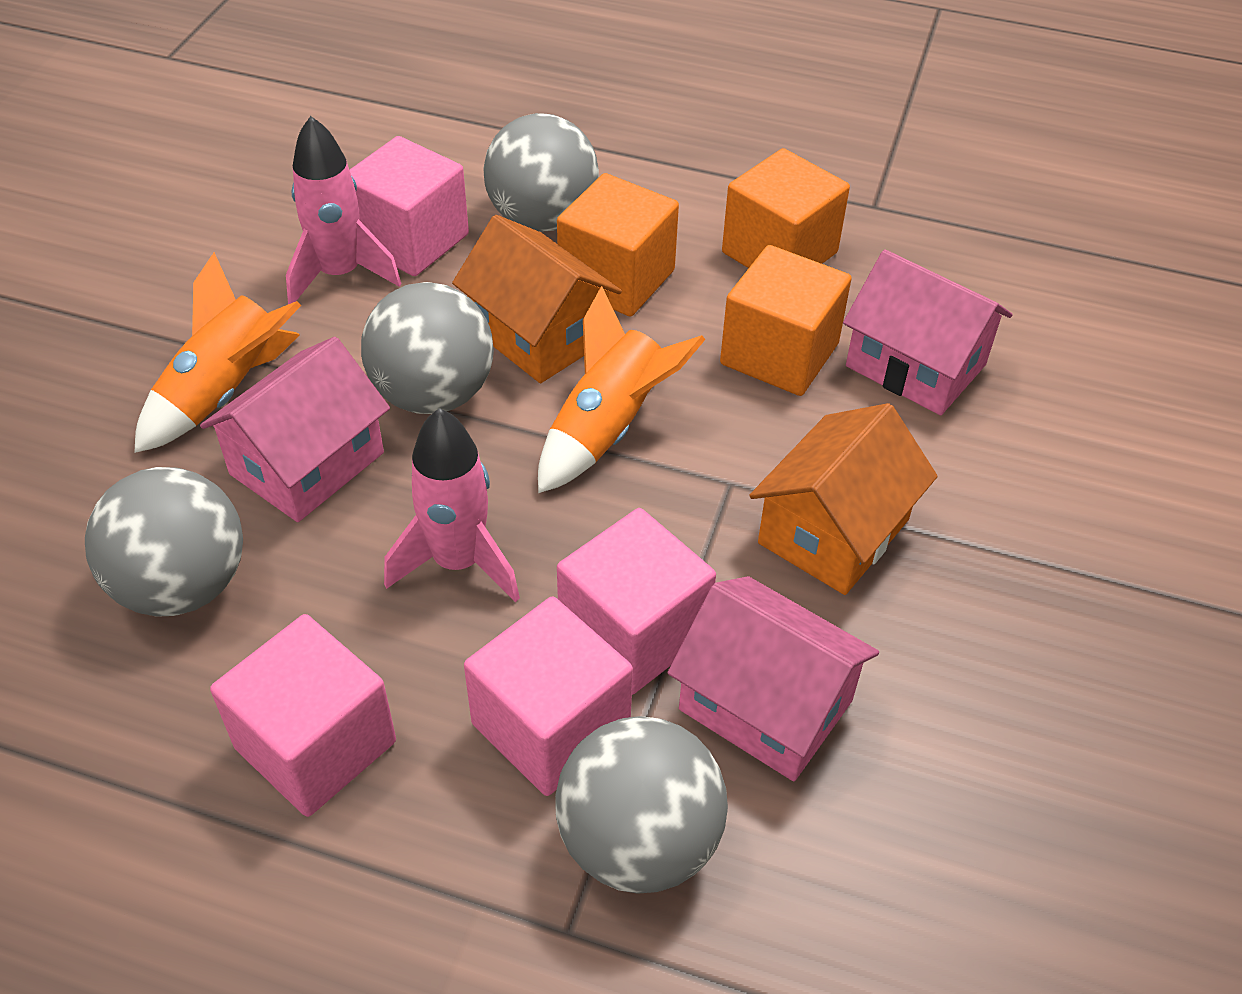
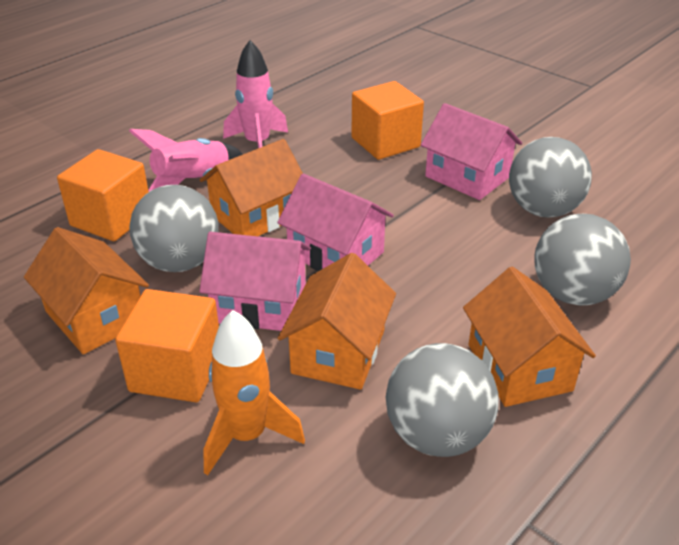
orange house: [452,215,622,383] [749,403,938,595] = 2 -> [24,227,149,354] [200,139,303,236] [278,253,396,390] [463,267,596,407] = 4
orange rocket: [134,252,301,453] [538,286,705,493] = 2 -> [203,310,305,475] = 1
pink cube: [210,614,396,817] [350,136,469,276] [464,596,633,796] [557,508,716,695] = 4 -> none = 0

